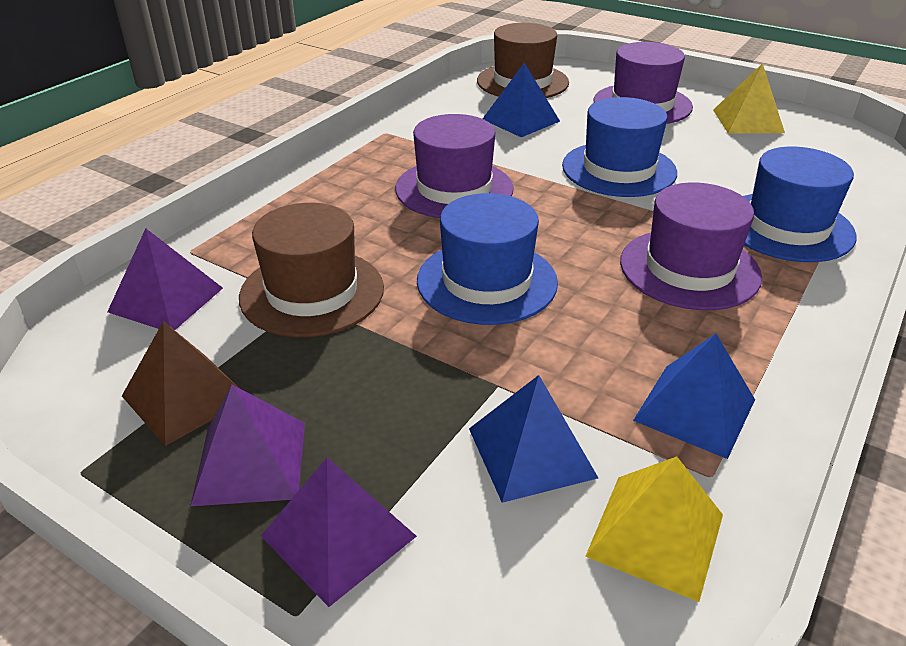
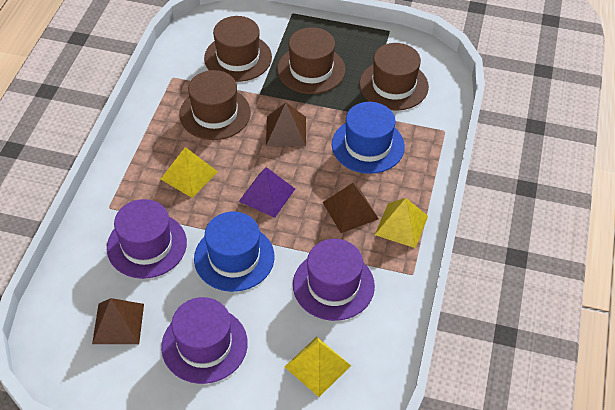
blue hat: [417,193,558,325] [562,97,677,197] [743,147,856,262] = 3 -> [194,211,274,292] [332,102,405,174] = 2
blue pyramid: [469,375,598,503] [483,63,560,137] [633,334,755,459] = 3 -> none = 0
brown hat: [239,203,384,337] [477,23,569,98] = 2 -> [179,70,251,140] [204,16,272,82] [277,27,345,94] [360,43,429,111] = 4
brown pyramid: [122,321,239,446] = 1 -> [92,298,144,344] [266,103,306,146] [323,183,379,233] = 3
purple pyramid: [107,228,223,330] [191,385,305,506] [261,458,417,607] = 3 -> [239,167,295,218] = 1
yellow pyramid: [585,456,723,602] [713,63,785,133] = 2 -> [161,147,218,198] [285,337,351,397] [375,198,428,248] = 3

